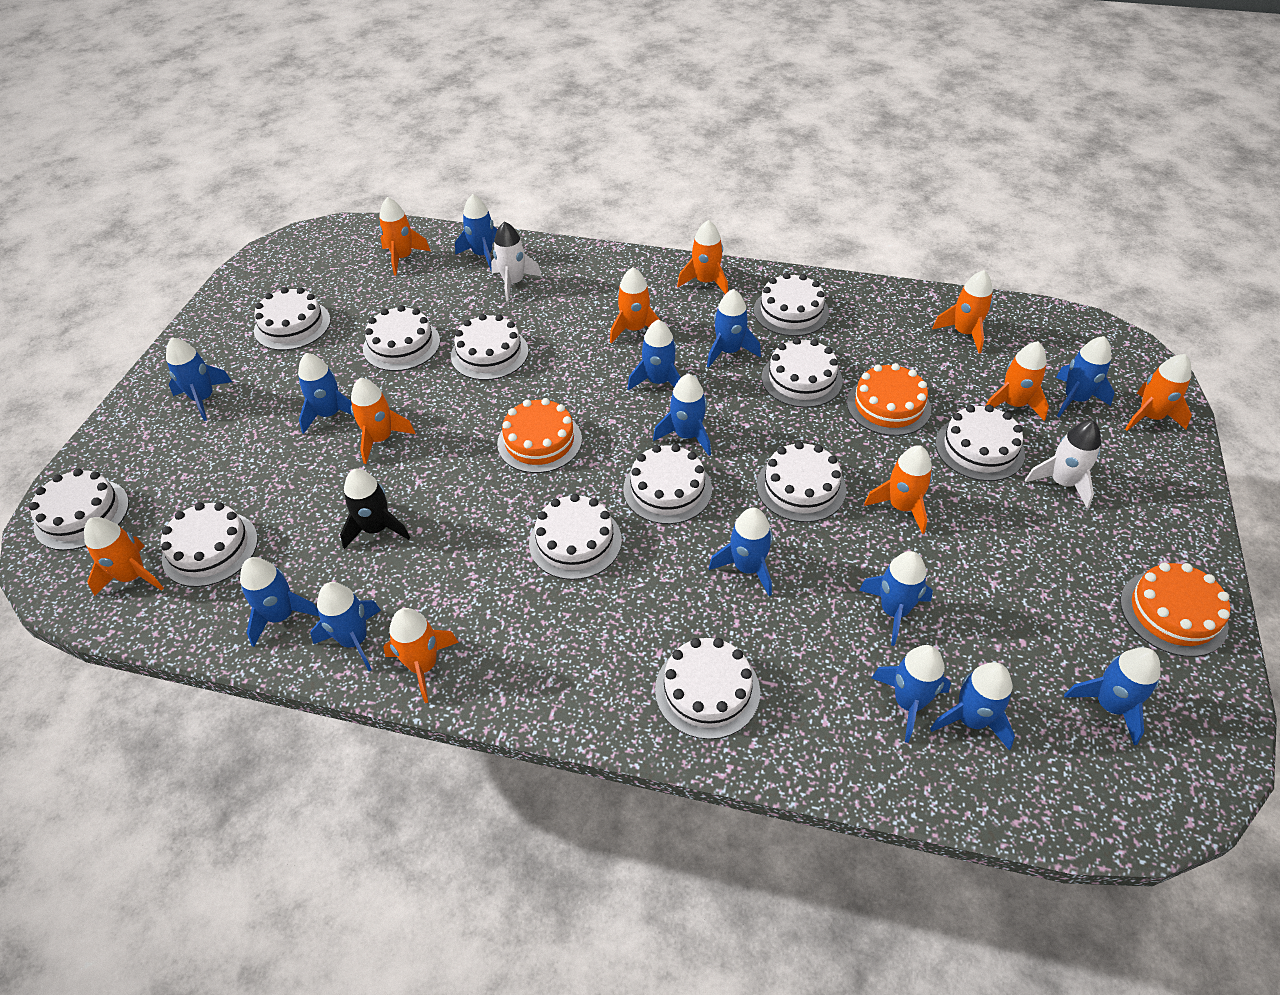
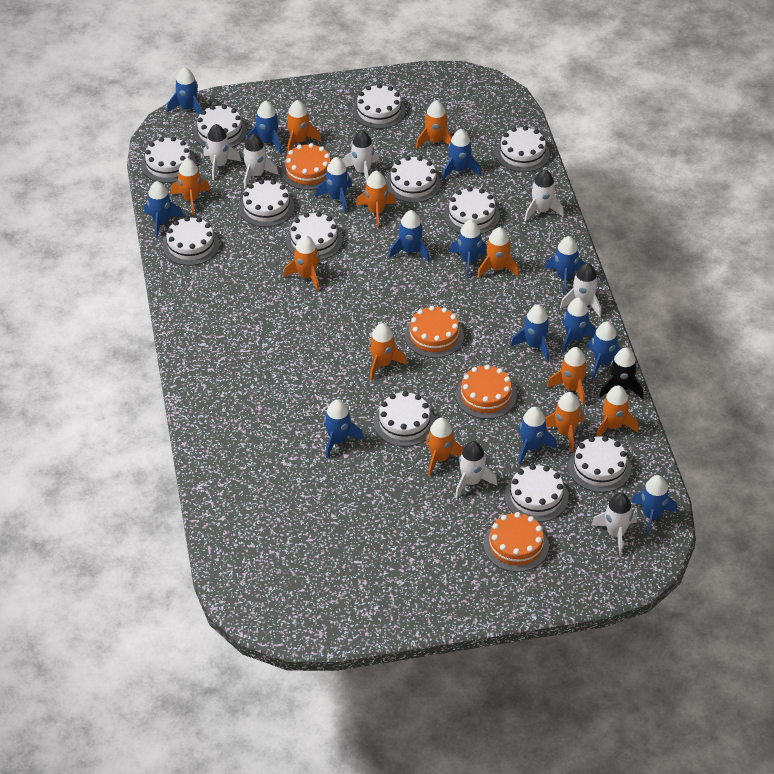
orange cake: [497,398,582,473] [847,363,931,436] [1120,562,1230,657] = 3 -> [281,143,331,190] [405,306,464,358] [456,364,517,419] [484,512,549,572] = 4
orange rocket: [84,517,164,596] [351,378,415,464] [379,197,431,275] [383,608,459,703] [610,267,660,344] [677,220,728,294] [864,445,933,534] [932,270,993,353] [986,341,1049,421] [1125,354,1192,431] = 10 -> [170,158,210,215] [284,235,320,291] [286,100,321,154] [356,170,396,228] [369,323,407,381] [416,100,452,149] [425,417,463,476] [478,227,519,278] [545,392,584,452] [547,347,587,405] [596,385,638,437] = 11
white rocket: [491,221,542,302] [1025,421,1101,509] = 2 -> [203,124,241,180] [243,134,279,189] [342,130,379,182] [455,441,497,498] [524,170,564,221] [560,263,601,317] [591,493,637,555] = 7

